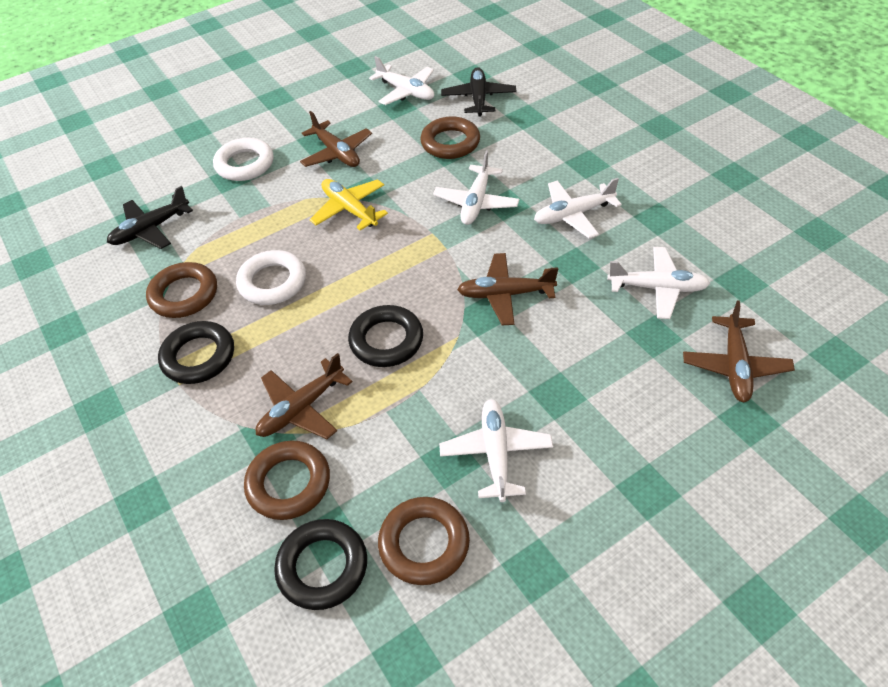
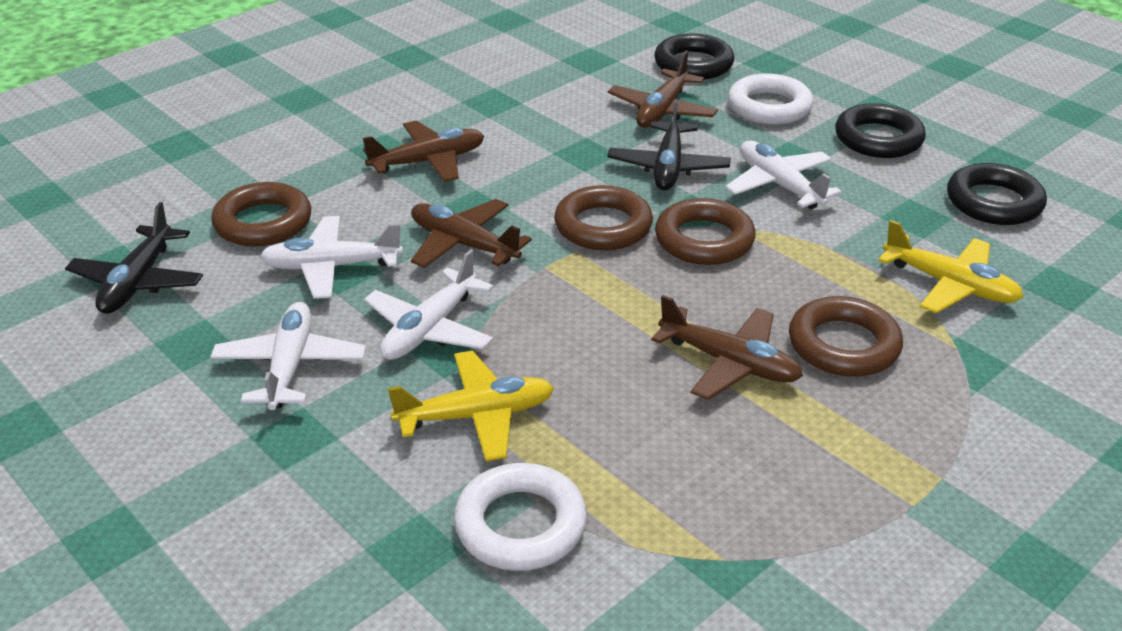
white plane: [369,56,434,105] [433,151,519,225] [439,399,553,502] [534,178,622,238] [607,247,710,319] = 5 -> [210,302,366,410] [260,216,403,299] [364,249,494,360] [725,141,842,209] = 4
yellow plane: [309,179,388,230] = 1 -> [388,351,554,461] [878,220,1023,313] = 2

